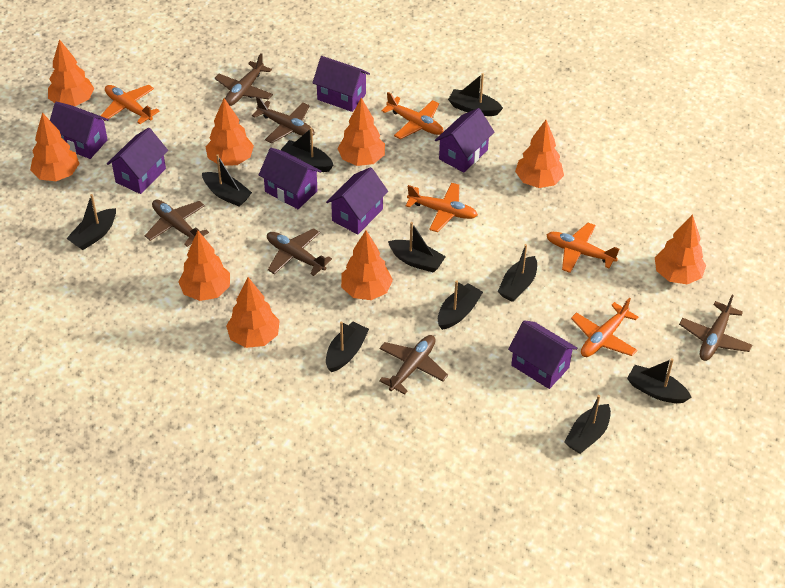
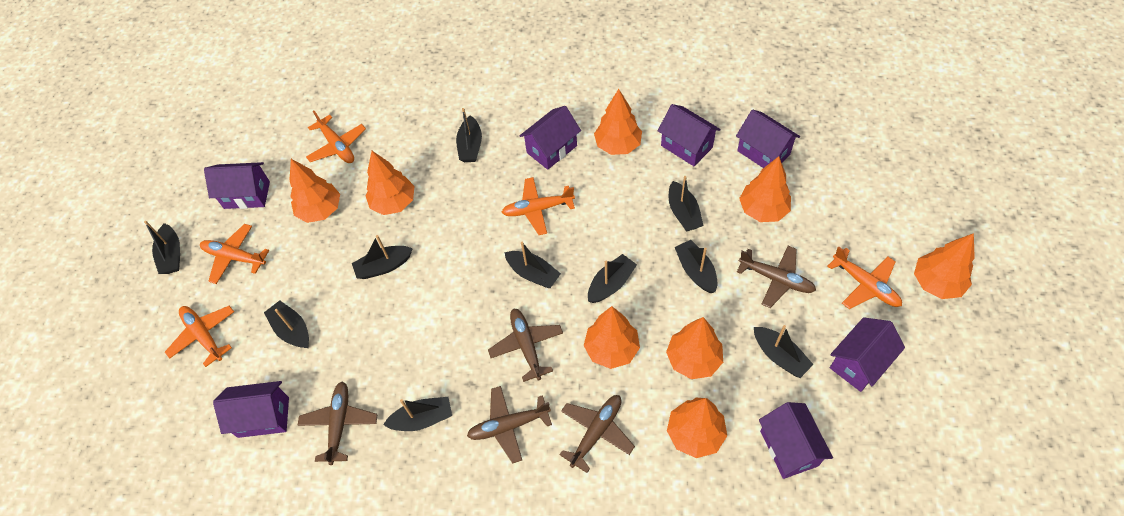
brown plane: [145,200,209,247] [214,53,273,106] [252,97,315,144] [267,228,332,276] [379,335,448,394] [679,295,752,361] = 6 -> [298,381,378,465] [467,386,552,463] [488,309,563,382] [559,395,635,473] [737,246,816,308] = 5
orange tree: [30,113,80,181] [48,39,94,106] [178,231,230,301] [206,98,254,166] [226,277,280,348] [337,98,385,166] [341,230,393,300] [515,120,564,188] [655,214,706,285] = 9 -> [289,159,340,223] [365,151,414,215] [584,306,640,369] [594,89,642,155] [666,317,723,379] [667,398,727,458] [739,156,791,222] [914,233,975,299] = 8

